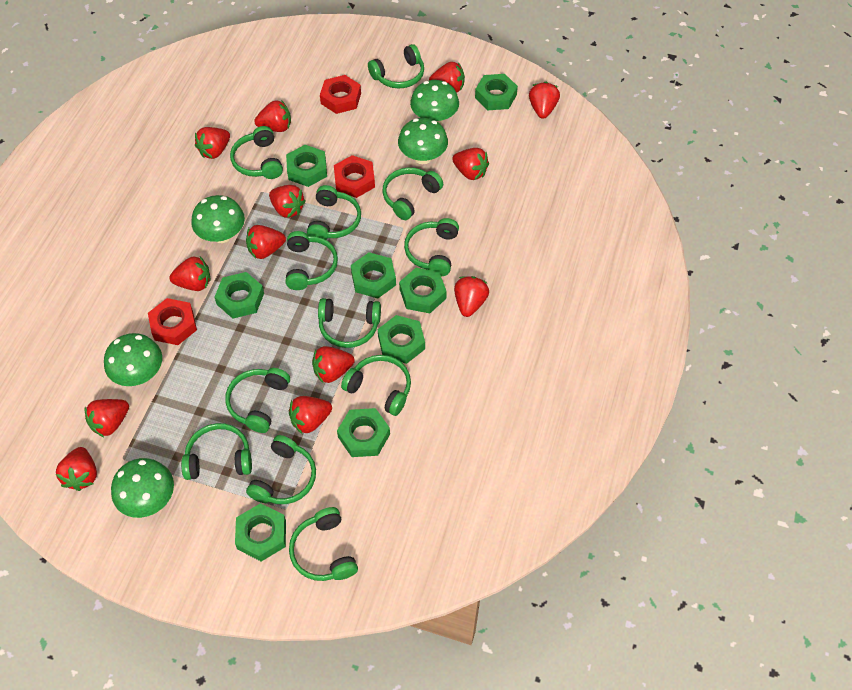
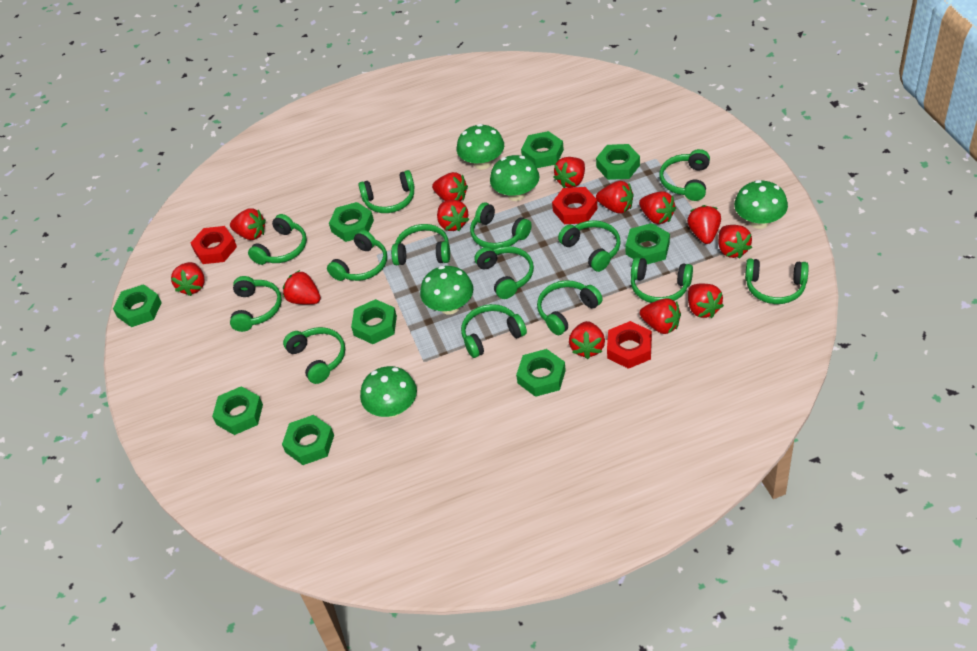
green headphones: [181,423,252,480] [225,368,290,433] [230,126,283,179] [246,435,316,504] [286,231,338,290] [289,507,358,581] [307,185,361,240] [318,298,381,348] [341,355,411,416] [368,44,424,89] [382,167,443,220] [404,218,459,276] = 12 -> [230,276,282,332] [248,214,307,265] [283,327,345,384] [327,230,387,281] [358,170,415,213] [391,224,450,265] [461,304,527,358] [470,202,532,249] [475,246,534,299] [537,280,603,335] [558,220,621,272] [631,257,693,303] [659,149,710,201] [745,258,809,304] = 14
green nut: [215,272,264,319] [235,503,286,561] [286,145,327,187] [337,408,390,457] [351,252,396,298] [378,315,425,364] [399,268,447,313] [475,74,518,110] = 8 -> [113,284,162,327] [212,386,263,435] [282,415,334,465] [329,202,374,242] [351,299,397,344] [516,349,566,397] [521,131,564,168] [596,144,640,180] [625,223,670,264] = 9

